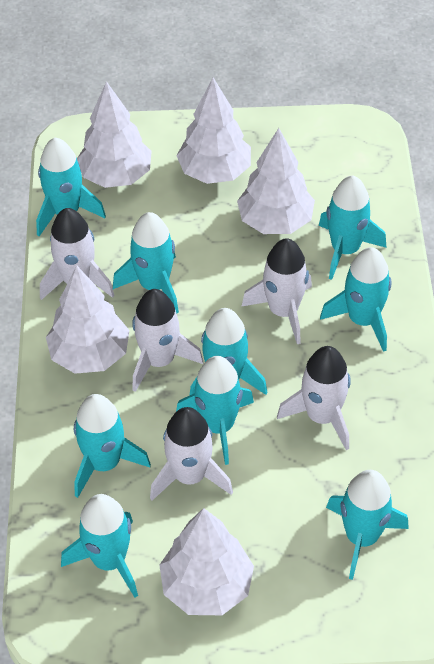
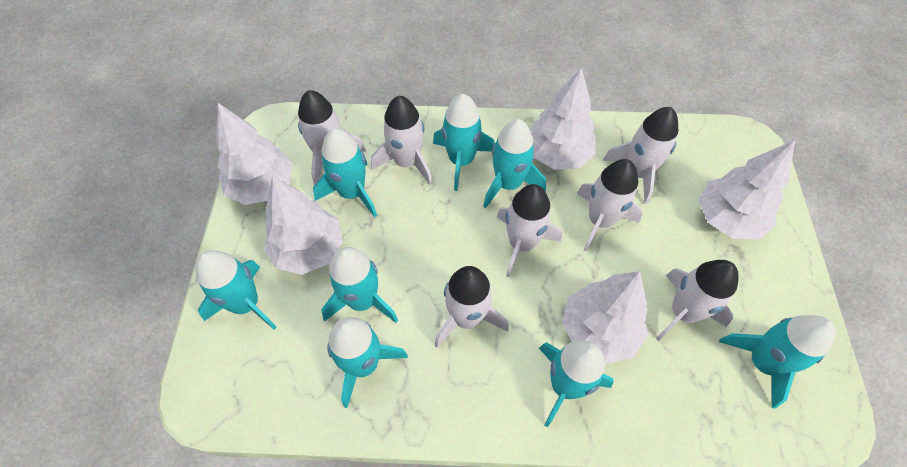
turquoise rocket: [36,138,106,236] [61,494,138,597] [74,394,151,498] [113,212,179,314] [176,356,254,465] [189,308,267,396] [319,175,387,280] [320,247,391,352] [326,470,409,580] = 9 -> [196,250,277,330] [313,128,377,217] [321,247,398,323] [327,317,408,408] [433,94,495,191] [483,119,546,209] [539,340,614,427] [719,315,836,408] = 8
white rocket: [40,208,115,300] [132,289,203,392] [150,407,233,501] [241,238,312,344] [277,346,351,450] = 5 -> [298,90,366,186] [371,96,432,185] [435,266,509,348] [497,184,562,277] [577,159,643,251] [603,107,678,204] [656,260,739,341] = 7

